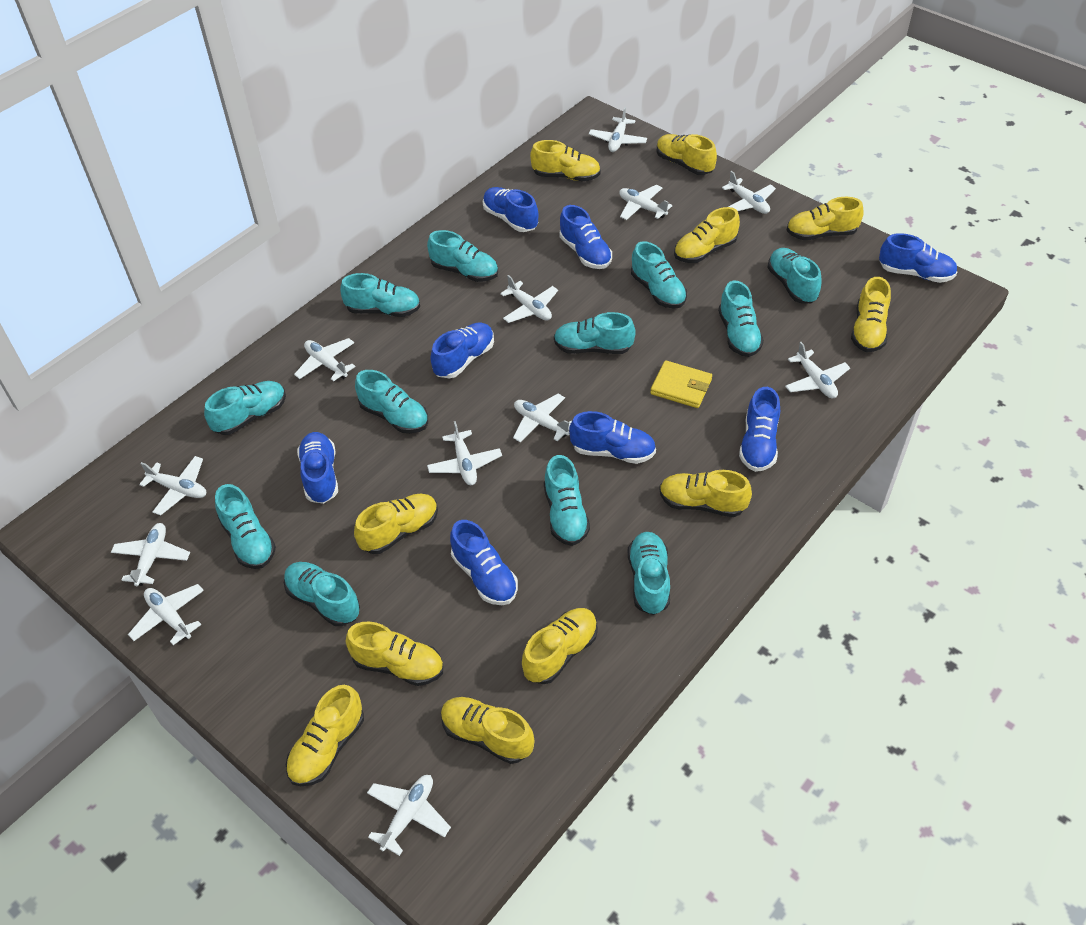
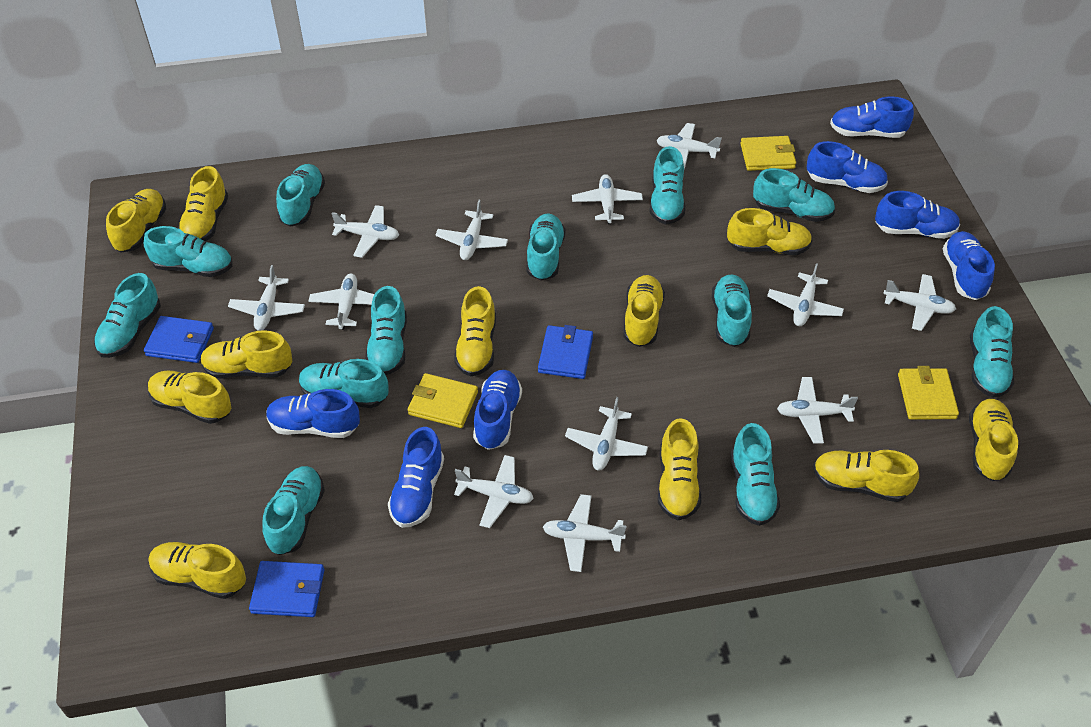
blue shoe: [297,432,338,504] [430,323,494,378] [450,520,518,605] [483,187,538,232] [559,205,612,269] [569,411,656,464] [739,387,780,472] [879,233,957,283] = 8 -> [266,389,360,438] [388,427,444,528] [473,370,522,450] [807,141,888,193] [830,97,914,138] [875,191,960,239] [943,231,995,300] = 7
blue wallet: none = 0 -> [144,316,214,363] [249,561,324,617] [538,325,593,379] = 3
yellow wallet: [650,360,712,408] = 1 -> [408,373,478,428] [740,136,796,171] [898,366,959,419] = 3

